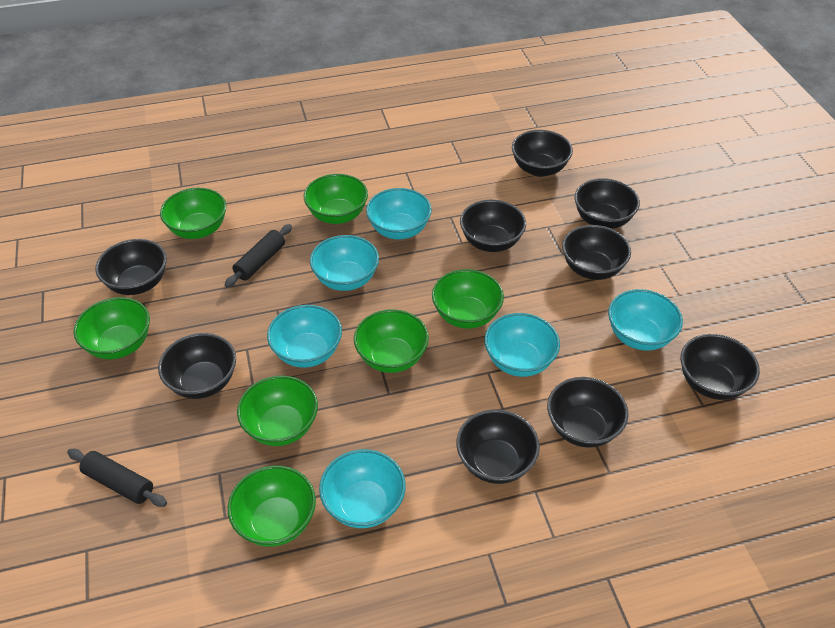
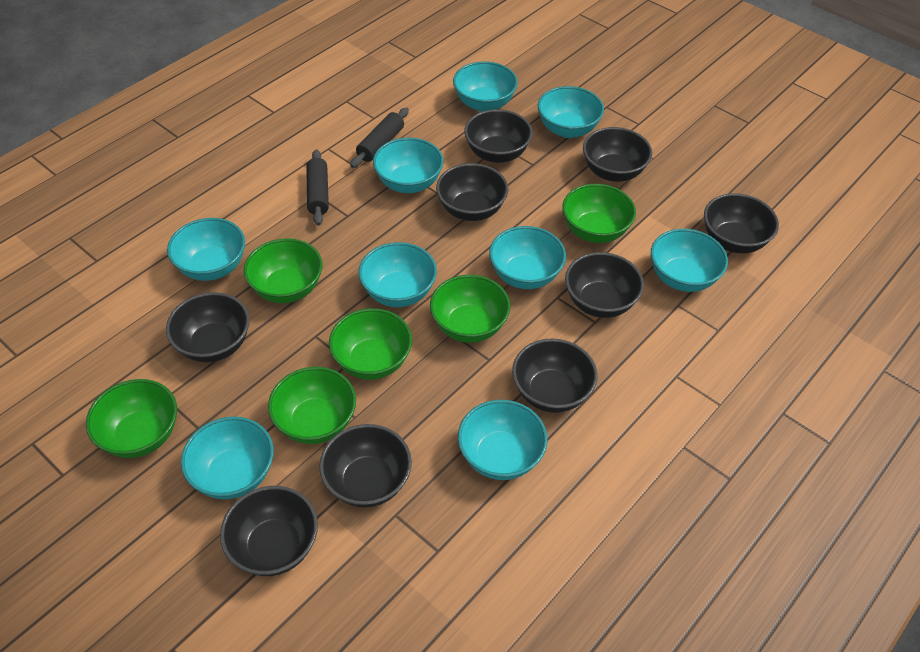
green bowl: [74,297,150,359] [160,188,226,239] [228,466,316,547] [237,376,318,446] [304,174,368,224] [354,309,429,373] [432,269,504,329] = 7 -> [86,379,177,458] [244,238,322,303] [268,367,356,444] [329,308,412,380] [430,275,510,343] [562,184,636,243] = 6
turquoise bowl: [267,305,342,368] [310,235,379,291] [319,449,406,528] [366,188,432,240] [484,313,560,377] [608,289,683,351] = 6 -> [167,218,245,281] [181,417,274,499] [358,242,437,307] [373,138,443,193] [453,61,518,112] [458,400,548,480] [489,226,566,289] [538,86,604,138] [651,229,728,292] = 9

